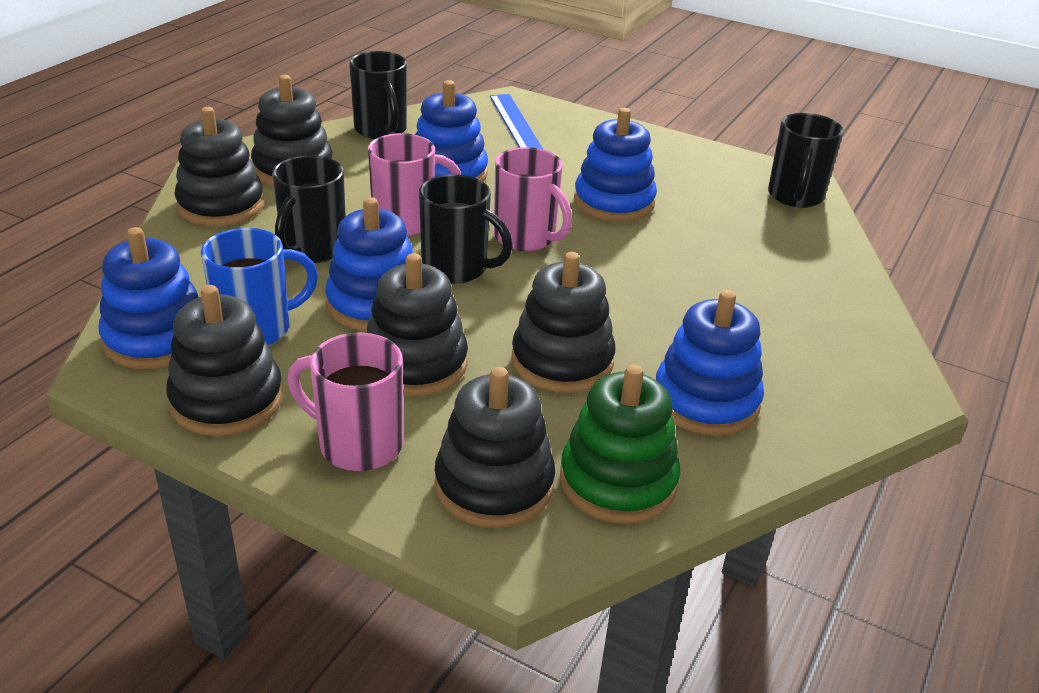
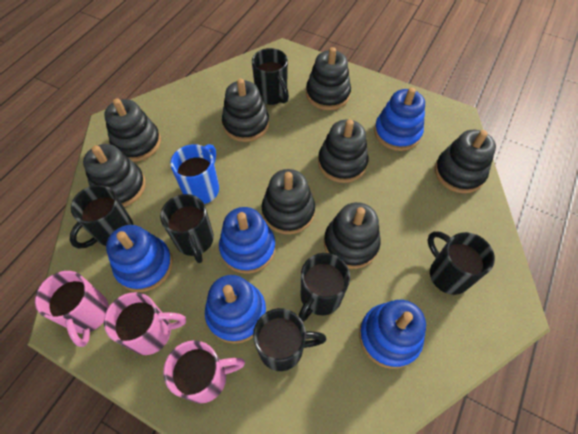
black mug: [272,155,346,263] [349,51,407,139] [419,174,513,284] [768,113,844,208] = 4 -> [70,185,133,249] [160,194,214,263] [252,48,289,105] [253,308,326,371] [298,253,350,322] [428,231,495,295] = 6
black stacking toy: [166,285,283,436] [174,107,264,226] [251,75,333,185] [367,253,468,396] [434,367,555,528] [511,252,616,393] = 6 -> [83,144,146,207] [104,98,161,162] [222,79,269,142] [262,169,315,234] [306,47,351,110] [318,119,369,183] [324,202,381,269] [435,130,496,193] = 8
blue ruler: [490,94,544,150] = 1 -> none = 0
green stacking toy: [560,365,680,524] = 1 -> none = 0

